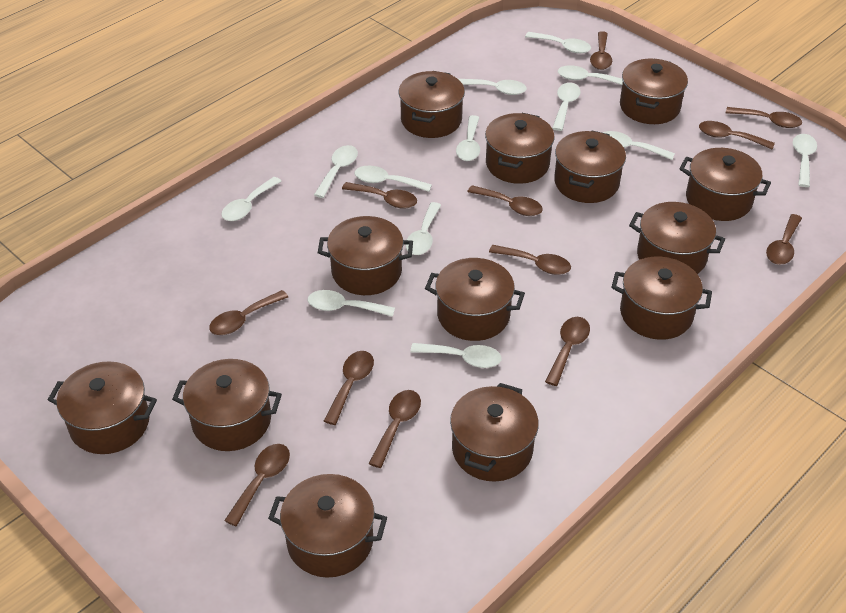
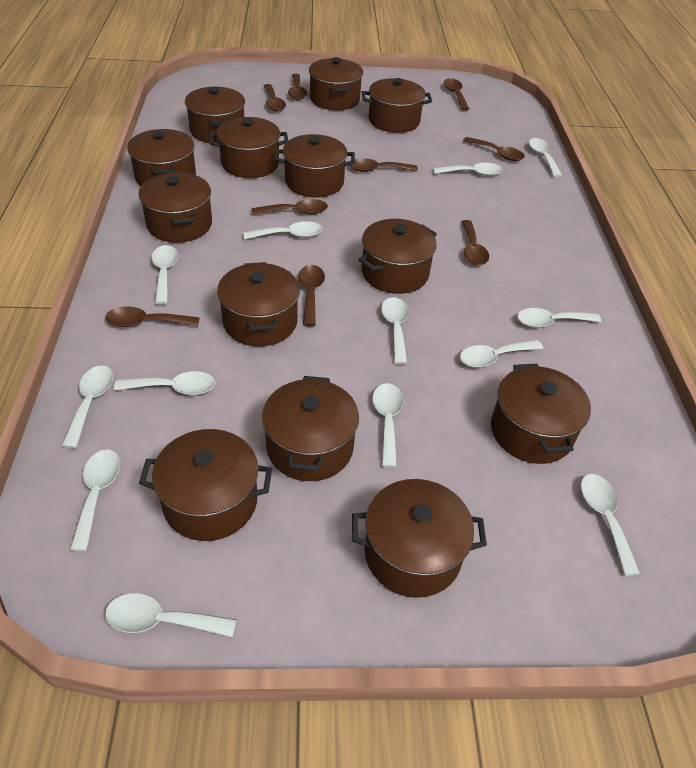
brown spoon: [209,290,288,335] [224,444,290,526] [324,351,374,425] [342,182,417,209] [369,390,421,468] [467,185,543,216] [489,245,571,275] [545,317,590,386] [590,31,612,70] [699,121,775,149] [726,107,802,128] [766,214,802,265] = 12 -> [105,306,200,327] [252,199,328,215] [263,84,286,112] [288,74,307,100] [298,265,325,326] [349,158,418,172] [444,78,469,110] [461,220,489,266] [463,137,525,161] = 9

